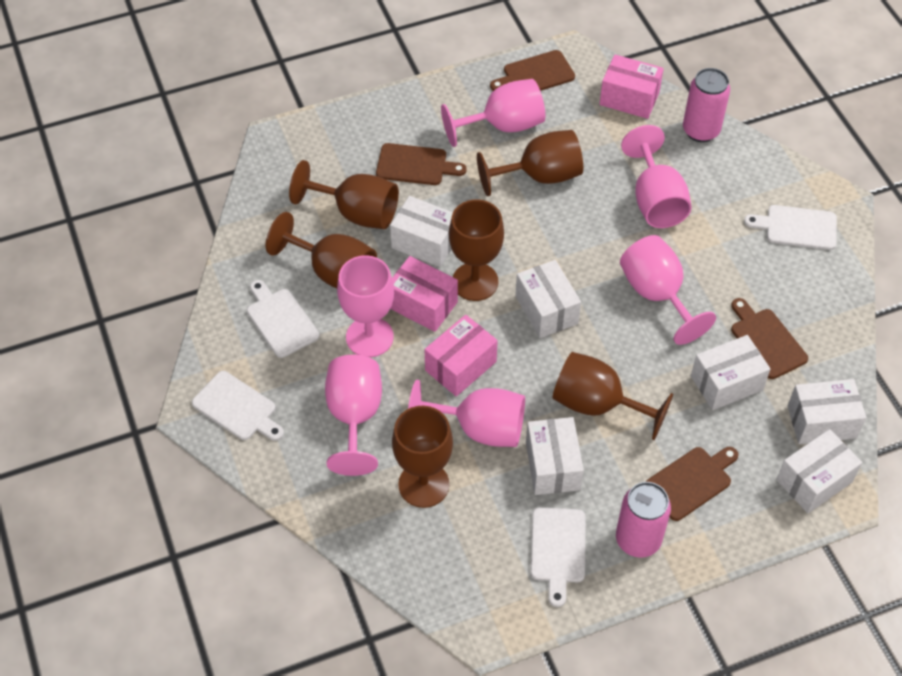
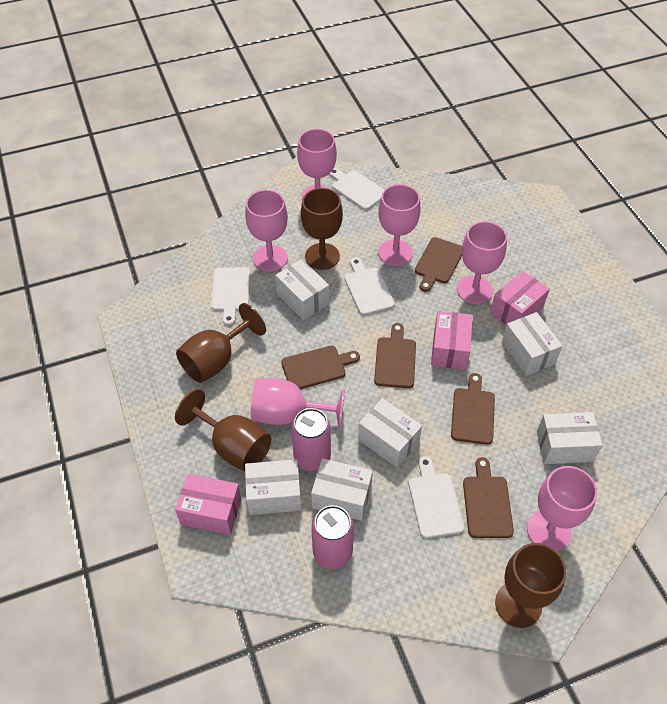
brown cutting board: [376,143,466,185] [490,50,575,91] [646,447,738,521] [731,298,808,379] = 4 -> [281,346,360,389] [374,323,416,388] [415,237,462,292] [451,373,495,445] [463,457,514,538] = 5
brown goblet: [266,212,377,289] [289,160,399,229] [392,406,453,508] [449,199,504,301] [477,130,583,196] [553,352,673,440] = 6 -> [175,389,271,471] [176,303,266,383] [301,188,343,270] [495,543,566,628] = 4

